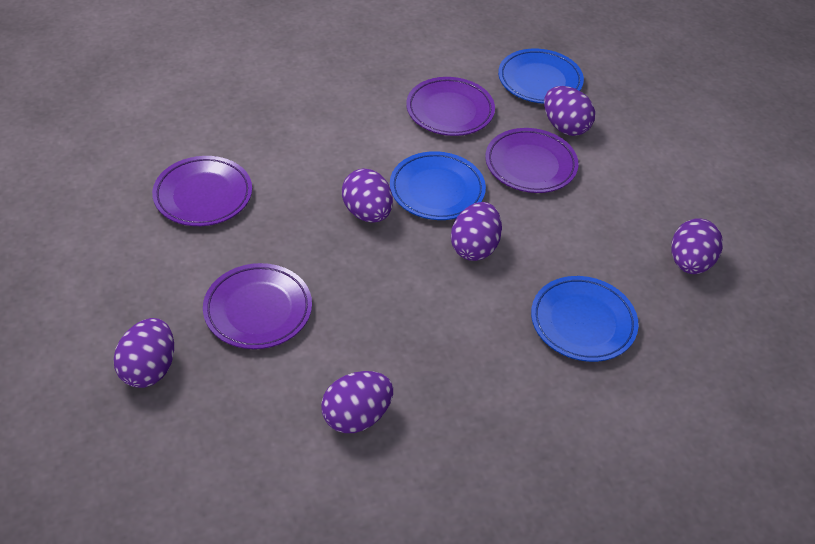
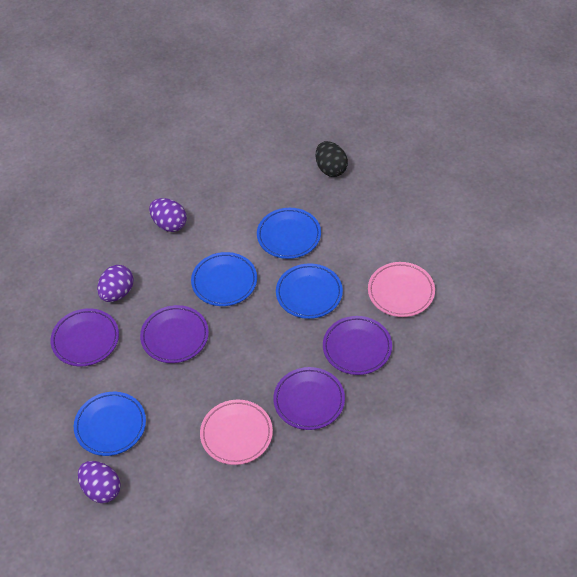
black egg: none = 0 -> [316,141,348,177] = 1
blue plate: [390,151,486,220] [498,49,584,104] [531,276,638,362] = 3 -> [74,392,146,456] [191,252,257,306] [257,208,321,259] [276,263,343,319] = 4
pink plate: none = 0 -> [200,400,273,465] [368,262,435,317] = 2
purple egg: [114,318,174,388] [321,371,393,433] [342,169,393,223] [451,202,502,261] [544,86,595,136] [671,218,723,274] = 6 -> [78,461,121,503] [97,265,134,302] [149,198,187,232] = 3

